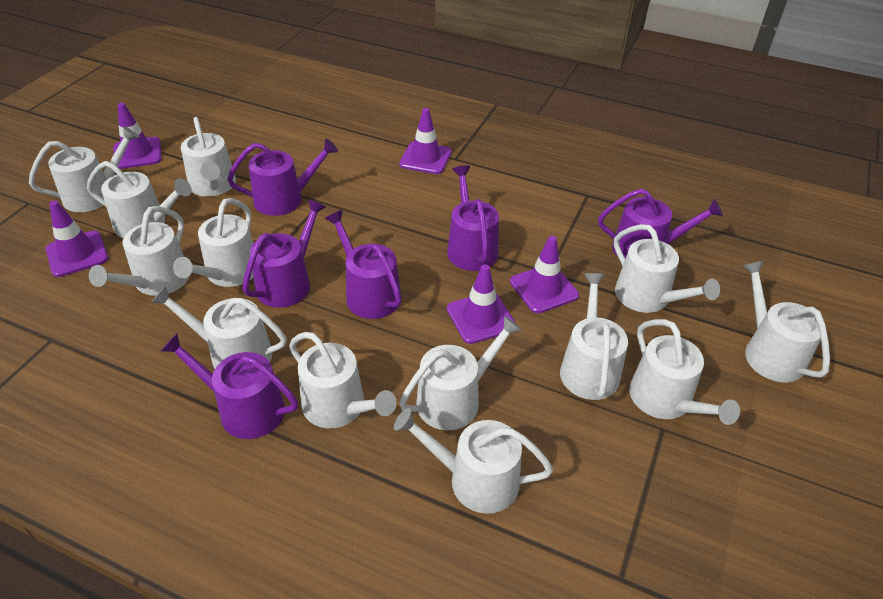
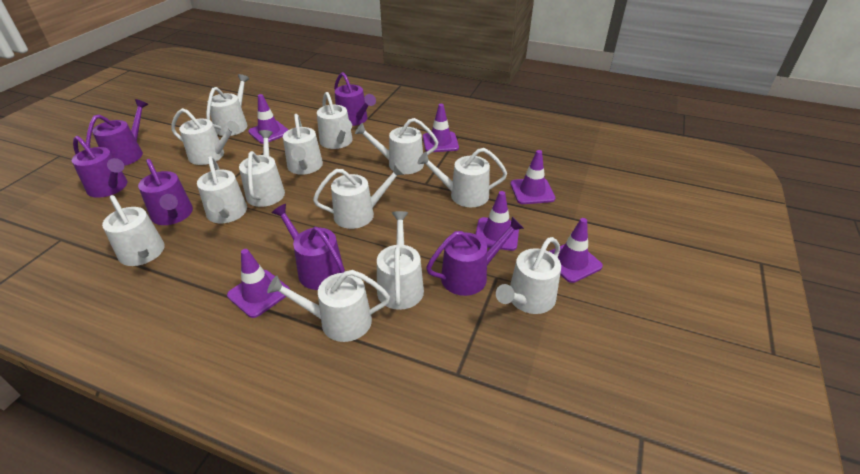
purple traffic cone: [46,201,108,277] [113,103,162,169] [399,108,452,174] [447,264,516,344] [510,236,579,313] = 5 -> [227,249,290,318] [248,94,289,144] [423,104,459,152] [476,191,519,251] [511,150,555,204] [549,218,603,283] = 6

